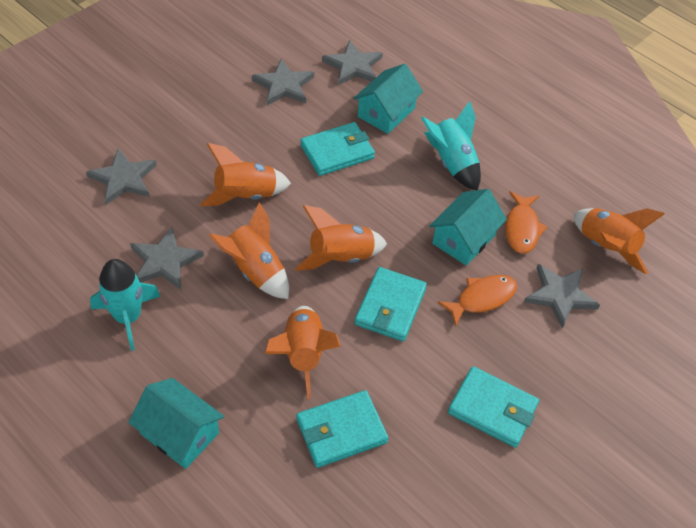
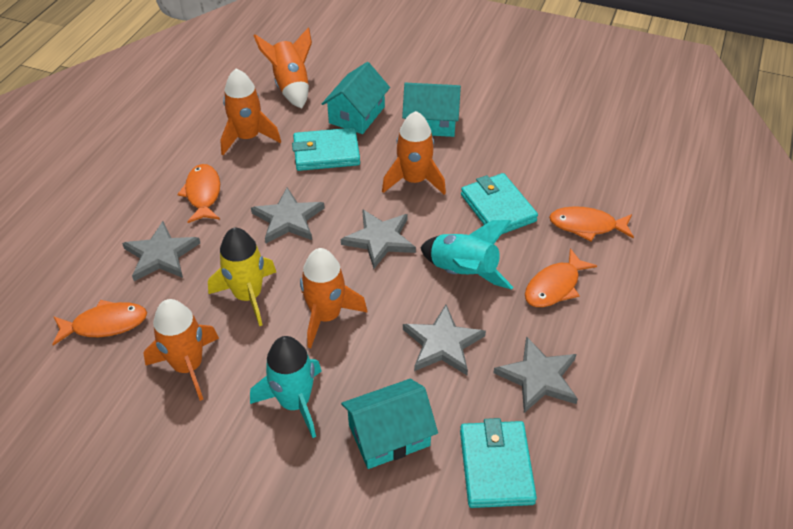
orange fish: [438,275,517,327] [505,191,547,254] = 2 -> [52,300,147,346] [177,164,220,223] [525,248,597,307] [549,206,634,241] = 4
turquoise wallet: [296,390,388,468] [300,122,375,176] [355,267,427,341] [448,366,539,448] = 4 -> [292,128,360,171] [460,418,537,508] [461,173,538,234] = 3
yellow rocket: none = 0 -> [208,228,276,326] = 1

